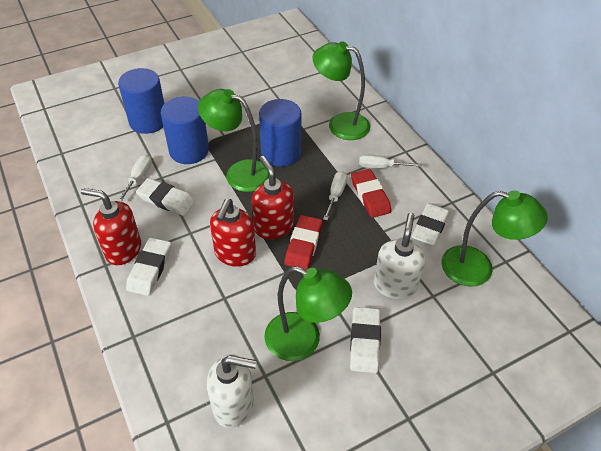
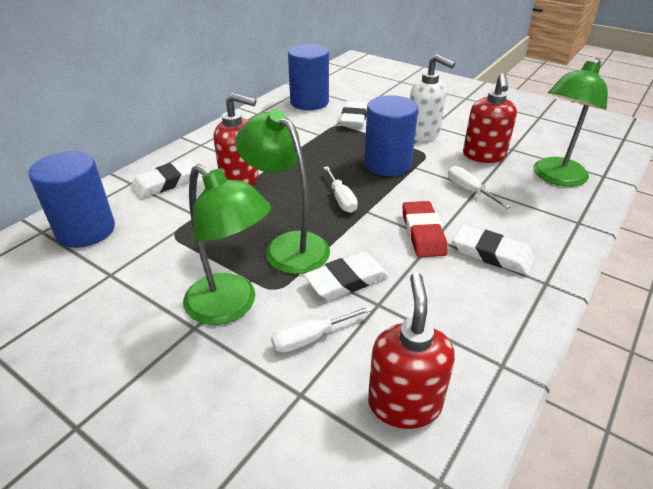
green lamp: [198,89,269,192] [264,266,352,361] [312,41,370,140] [441,191,548,287] = 4 -> [183,164,271,325] [236,110,330,274] [534,58,608,187] = 3
red eraser: [284,215,323,270] [351,169,391,218] = 2 -> [402,201,447,257] = 1
white soap dispenser: [207,354,257,428] [374,213,425,299] = 2 -> [410,54,455,141] = 1

